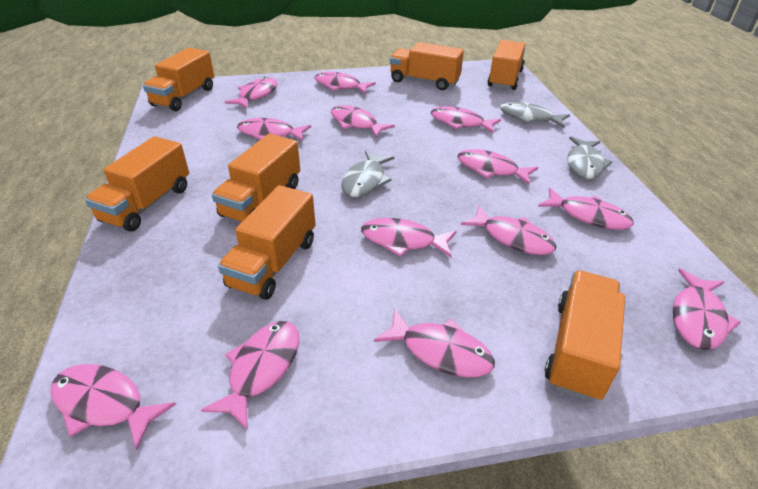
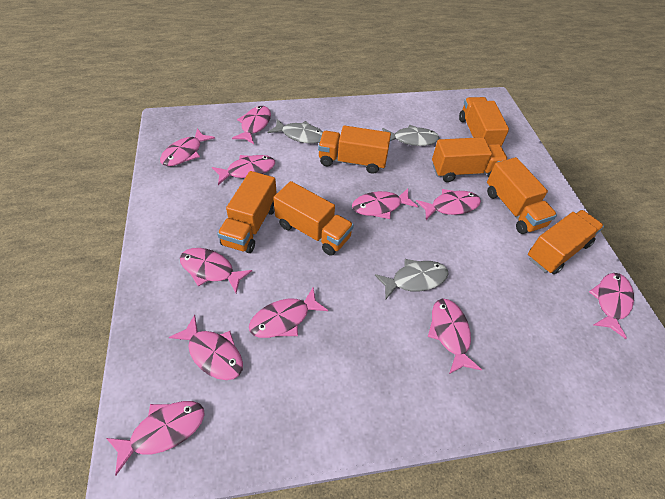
pink fish: [50,364,176,450] [201,321,299,430] [225,77,278,109] [237,118,311,141] [314,72,376,93] [331,105,395,137] [361,218,457,257] [374,309,495,377] [431,106,501,134] [458,149,538,185] [460,206,556,255] [538,188,634,230] [673,269,741,350] = 13 -> [106,401,204,475] [160,128,215,166] [169,315,243,380] [180,248,252,293] [212,155,275,185] [232,106,271,144] [249,287,328,338] [352,188,418,219] [416,189,481,220] [428,299,482,374] [589,273,634,339] = 11

